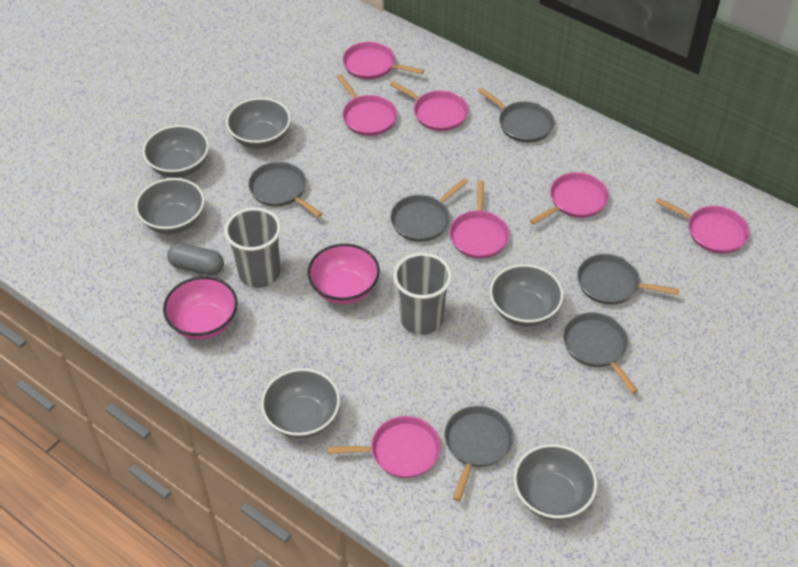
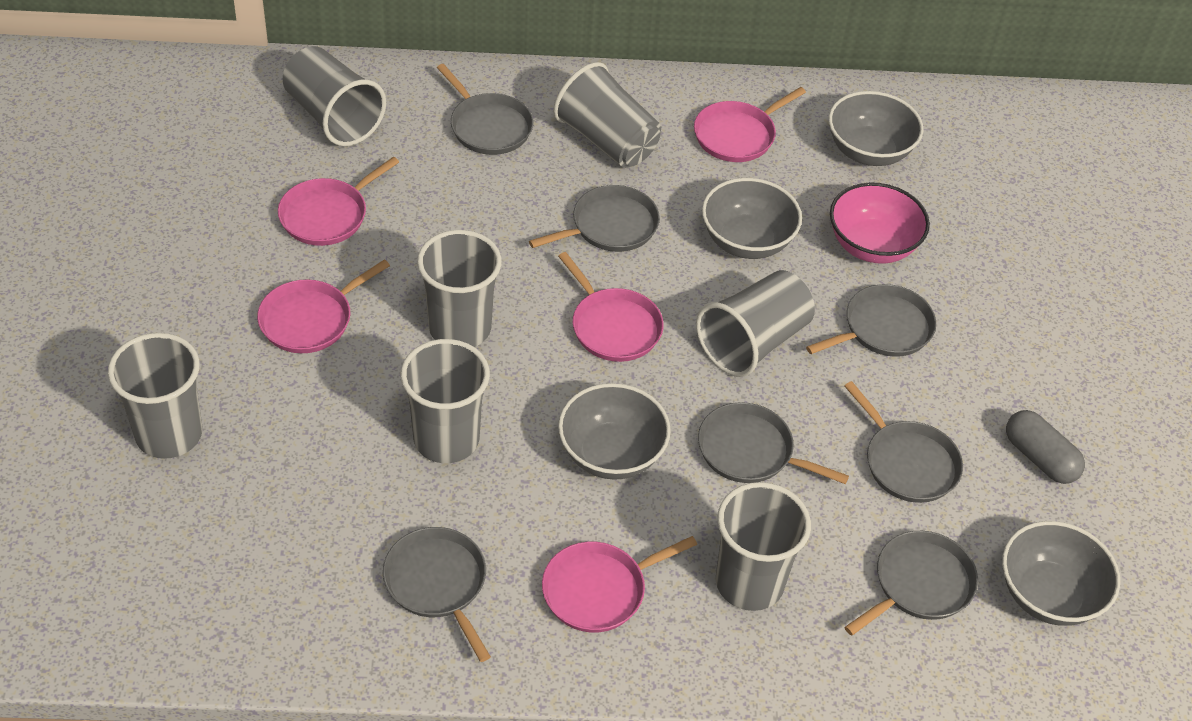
grey bowl: [135,178,205,234] [143,125,209,178] [226,98,291,149] [261,368,340,438] [490,264,563,327] [514,444,597,520] = 6 -> [558,383,671,480] [702,178,802,259] [829,91,923,166] [1002,521,1120,626] = 4
grey cup: [224,208,281,288] [393,253,452,335] = 2 -> [108,333,202,459] [283,46,386,146] [401,339,490,463] [417,230,502,347] [553,62,661,168] [696,270,815,377] [716,482,811,611] = 7
grey pan: [248,162,322,217] [390,178,468,242] [444,406,513,501] [478,88,555,143] [563,312,638,394] [577,254,680,305] = 6 -> [383,527,491,662] [437,64,534,155] [529,185,660,252] [698,402,849,484] [806,284,936,357] [844,381,963,503] [844,531,978,636] = 7
pink bowl: [163,277,238,340] [307,244,380,304] = 2 -> [830,182,930,264] = 1
pink pan: [328,416,441,478] [337,75,397,136] [343,42,424,79] [390,81,469,131] [449,181,510,259] [530,172,609,225] [656,198,750,254] = 7 -> [257,260,390,353] [278,157,399,246] [542,536,697,632] [558,252,664,362] [694,87,806,162] = 5

